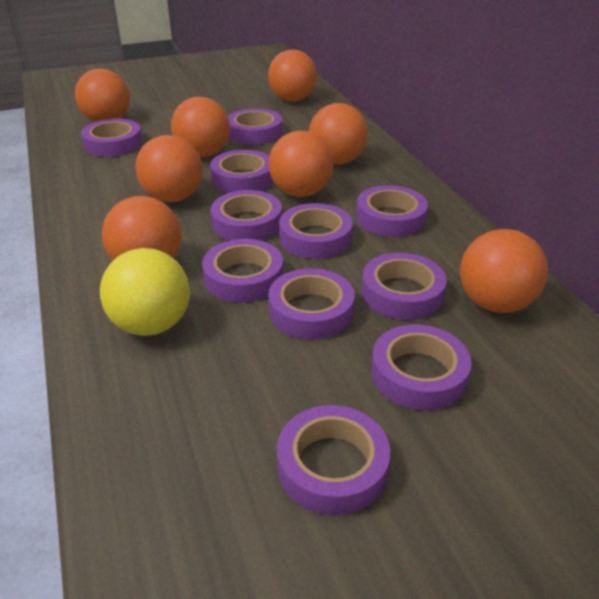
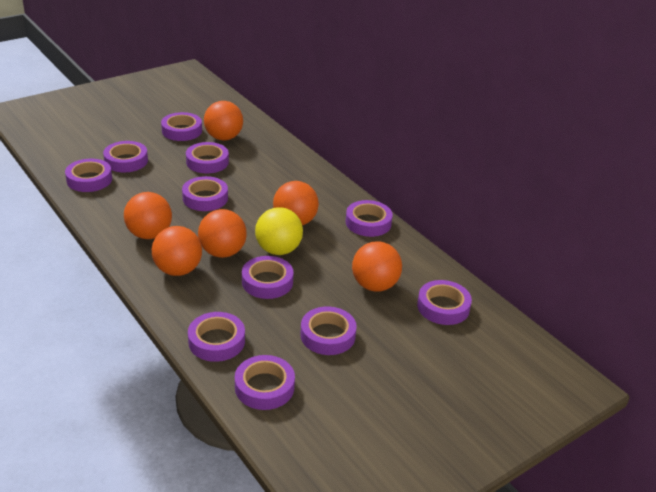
orange ball: [75,68,130,122] [102,196,182,261] [135,135,202,202] [171,97,230,157] [268,49,317,102] [269,131,333,197] [309,103,368,164] [460,229,548,313] = 8 -> [124,192,172,239] [152,226,202,276] [198,209,247,258] [204,101,243,140] [273,181,319,225] [352,241,402,292] = 6

